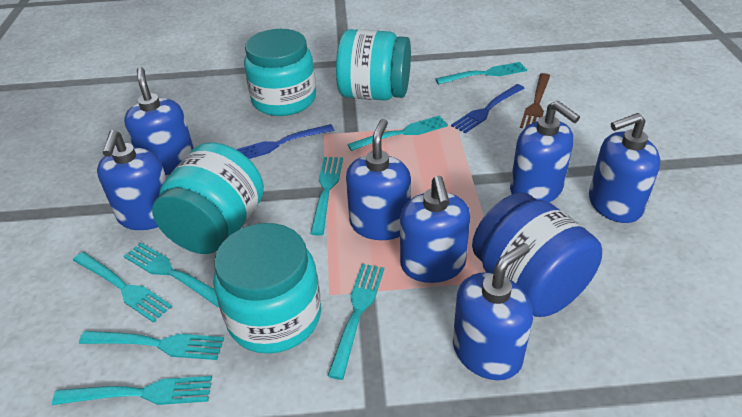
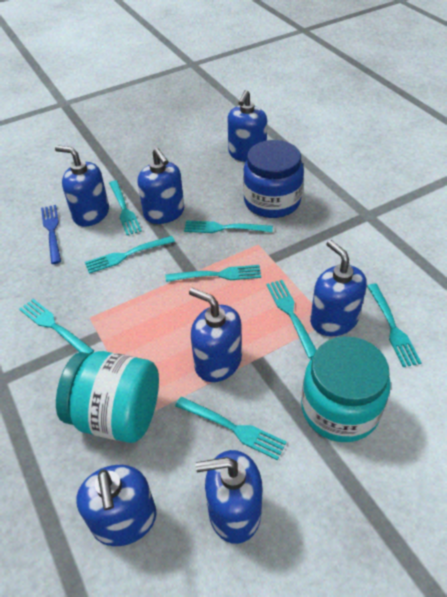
blue fork: [236,124,334,159] [451,84,525,133] = 2 -> [41,205,61,264] = 1
brown fork: [520,73,550,128] = 1 -> none = 0
turquoise jar: [152,142,264,254] [213,223,321,354] [244,29,316,116] [336,29,411,101] = 4 -> [56,351,159,443] [301,336,391,442] = 2

